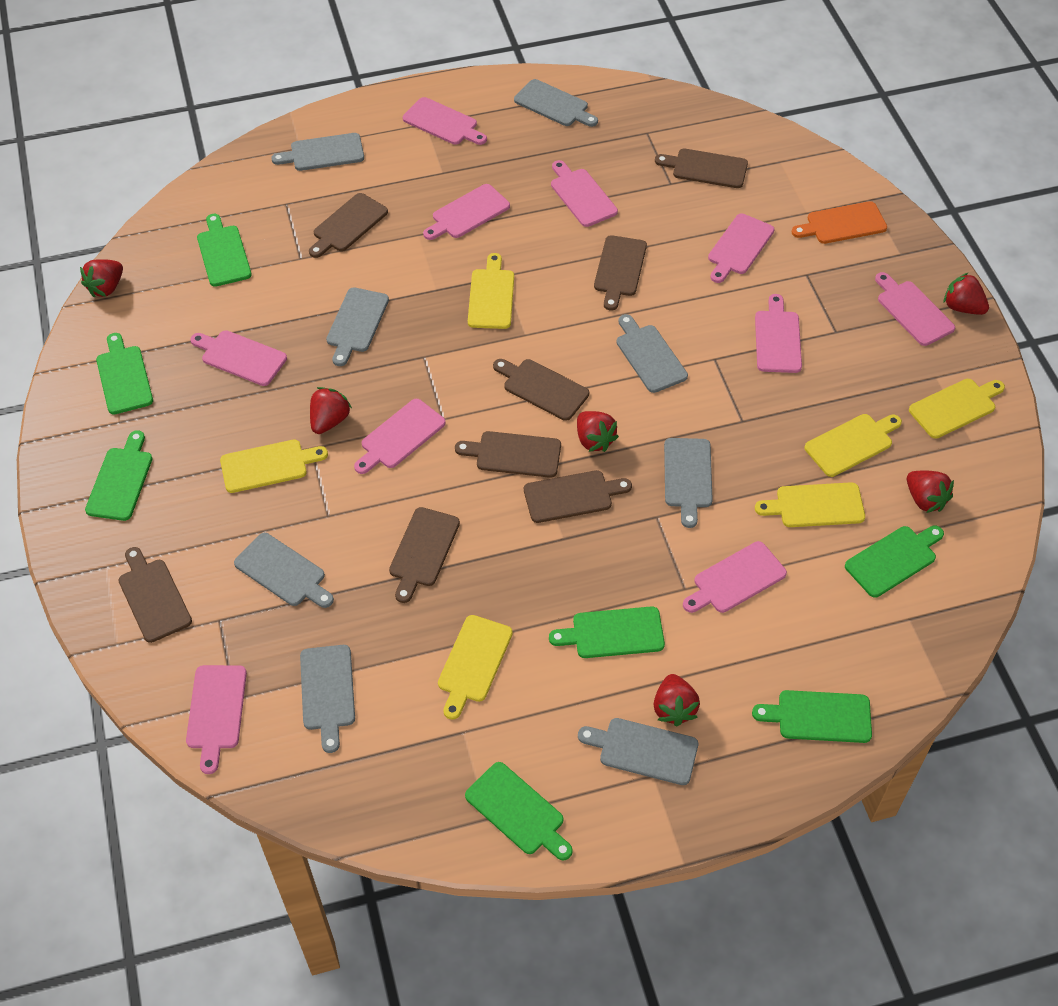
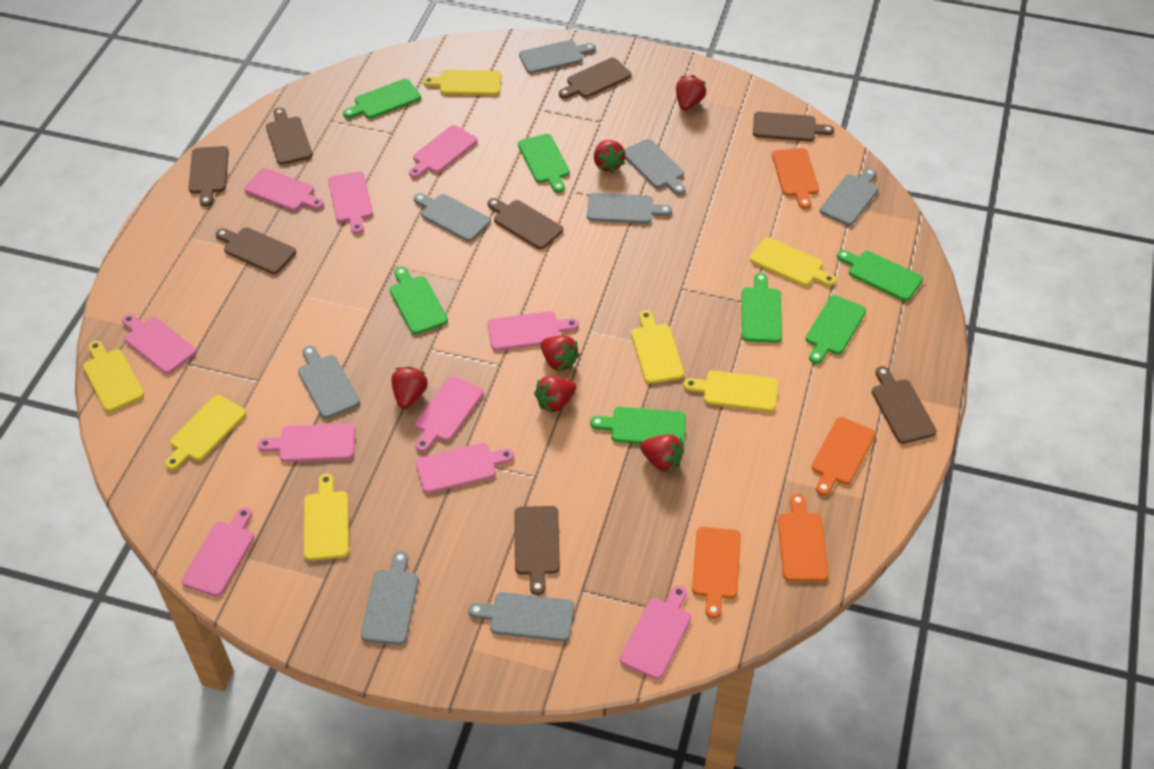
orange cutting board: [792,201,887,244] = 1 -> [692,527,741,619] [772,148,819,209] [778,494,829,581] [811,417,876,496] = 4
yellow cutting board: [220,440,328,493] [438,615,513,720] [468,253,514,329] [755,482,865,527] [805,414,902,477] [909,379,1005,439] = 6 -> [83,341,144,412] [165,395,246,470] [304,474,349,561] [423,70,501,95] [631,310,684,384] [684,371,778,412] [750,237,836,286] = 7

